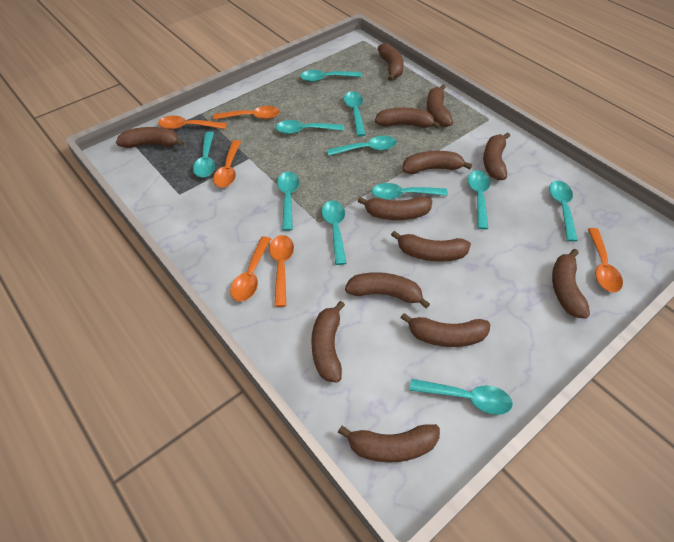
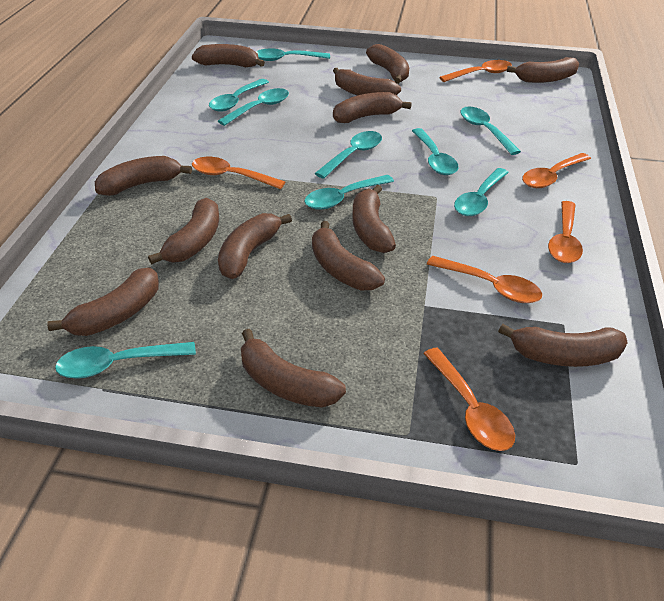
turquoise spoon: [193,131,215,178] [276,120,344,134] [277,171,299,231] [300,70,362,82] [322,201,346,265] [327,136,397,156] [344,91,366,136] [372,183,448,200] [410,379,513,415] [468,170,490,230] [549,181,578,242] = 11 -> [55,342,196,379] [209,79,269,112] [218,88,289,126] [256,48,330,61] [304,175,394,210] [315,131,382,179] [412,128,458,175] [454,168,509,216] [460,107,521,155] = 9

